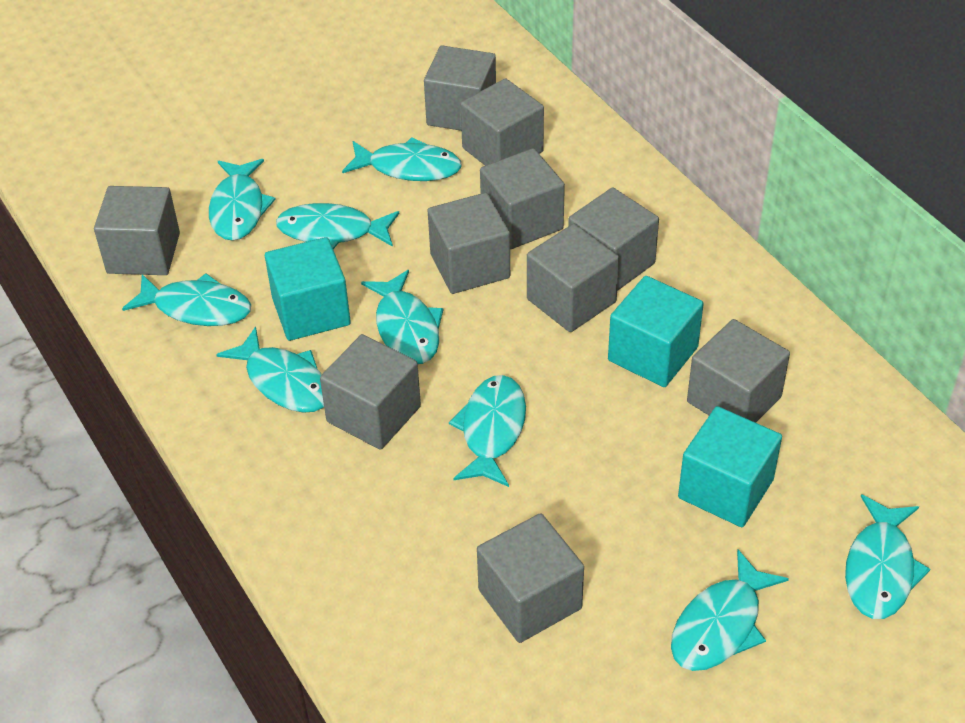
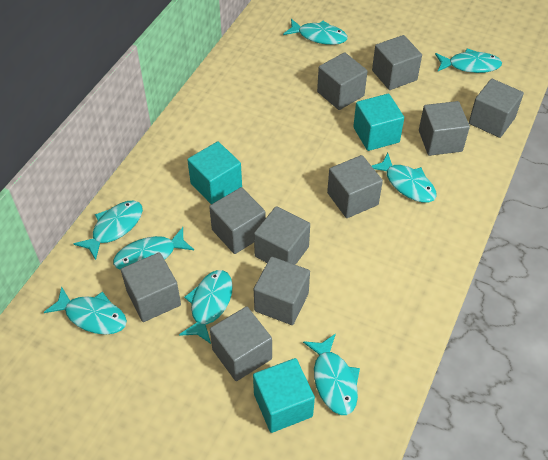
turquoise fish: [122,273,251,326] [209,159,276,241] [216,326,324,413] [276,203,399,249] [342,137,462,181] [361,270,443,364] [449,375,526,487] [671,549,789,671] [845,494,930,619] = 9 -> [44,286,127,335] [74,201,143,260] [113,227,194,270] [179,270,233,344] [283,19,348,45] [303,334,360,415] [372,153,437,203] [435,48,502,73] = 8

